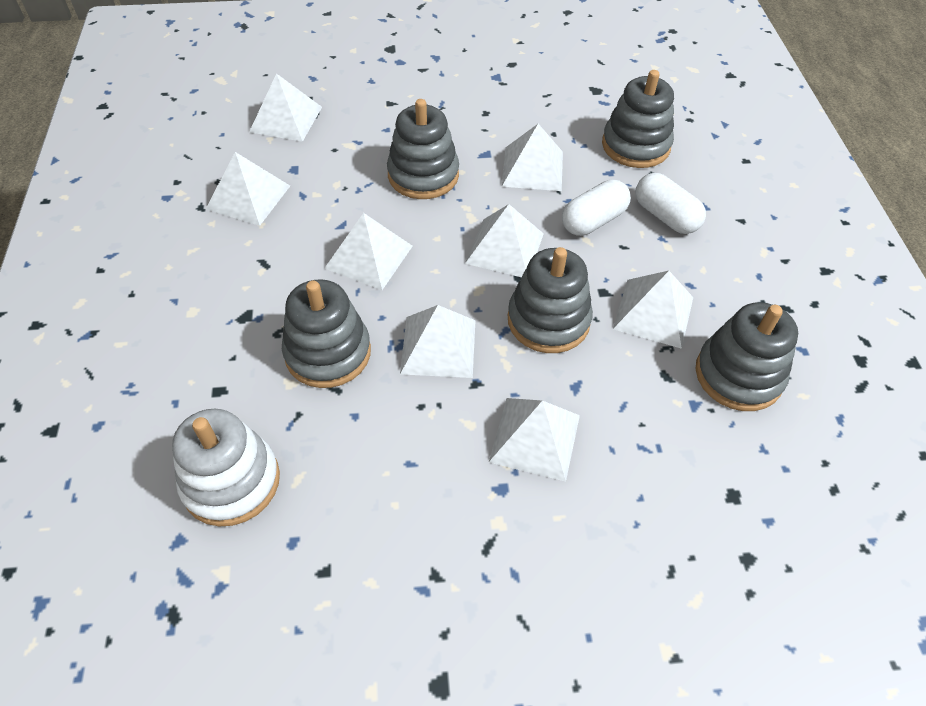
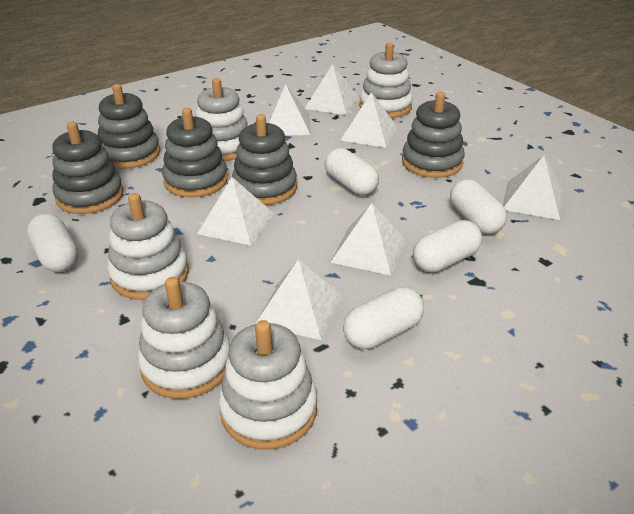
white capsule: [562,179,631,236] [636,173,706,234] = 2 -> [27,214,79,272] [325,148,379,195] [343,287,424,349] [413,220,482,273] [450,179,507,234] = 5
white pyramid: [206,152,290,226] [249,73,322,142] [324,213,413,290] [400,305,476,378] [465,204,544,277] [489,398,580,482] [502,124,563,191] [613,271,693,349] = 8 -> [197,177,274,246] [255,259,342,340] [265,84,311,135] [305,64,359,115] [330,203,406,275] [340,92,397,148] [503,155,563,220] = 7
white stacking toy: [172,409,280,527] = 1 -> [107,193,189,300] [138,277,230,399] [195,78,248,161] [219,320,317,450] [359,43,413,118] = 5

